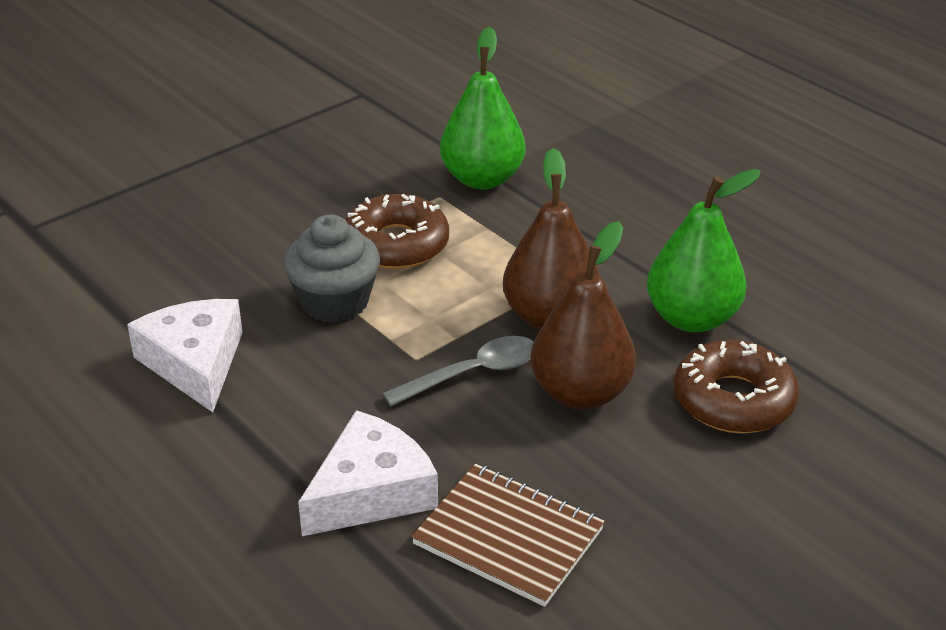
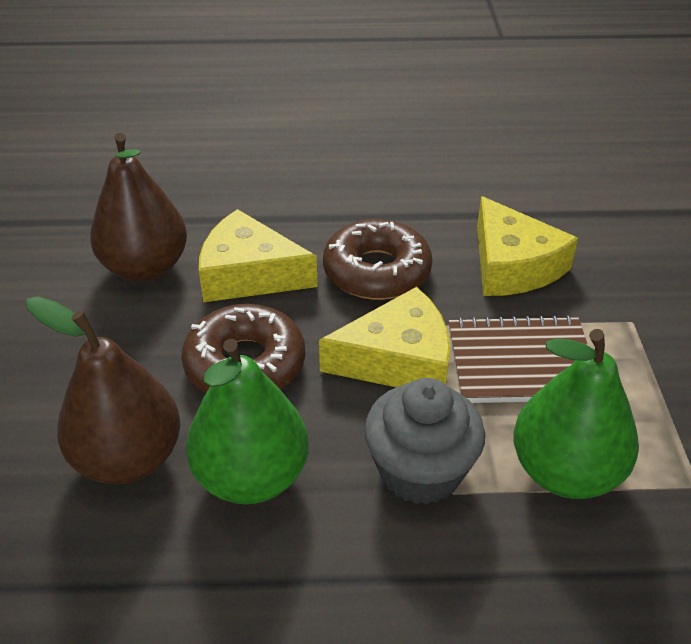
grey spoon: [382,336,534,407] = 1 -> none = 0
white cheese: [127,299,243,413] [298,410,438,536] = 2 -> none = 0
yellow cheese: none = 0 -> [199,209,318,302] [319,287,450,387] [477,196,578,296] = 3

